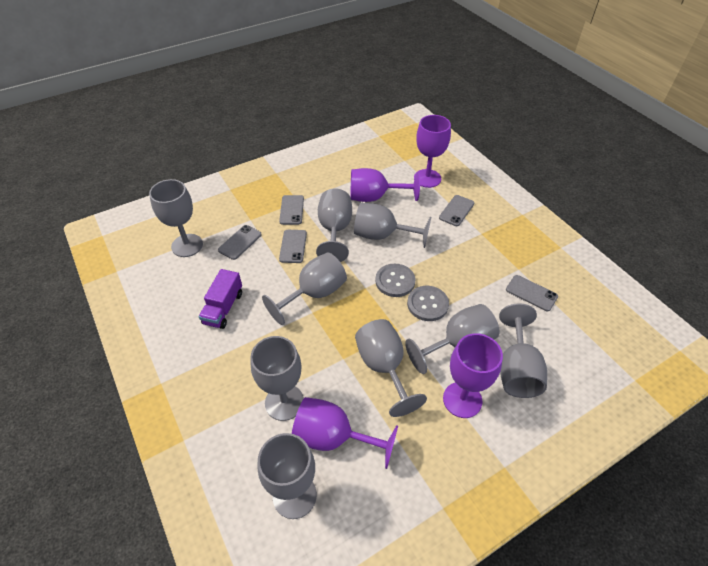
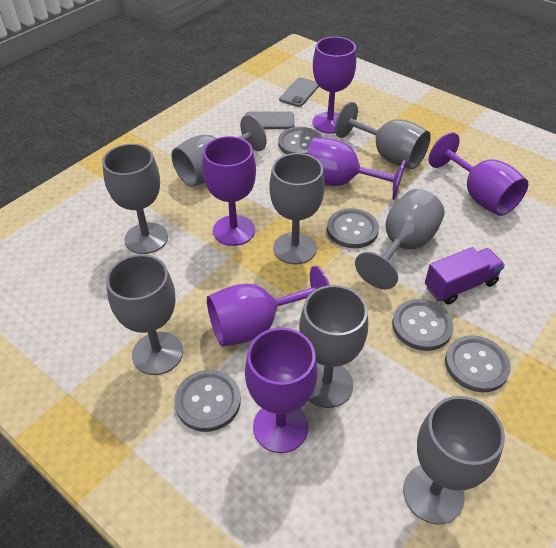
grey button: [375,264,415,297] [407,286,449,321] = 2 -> [174,370,241,432] [278,127,322,154] [327,208,379,248] [392,299,454,351] [445,335,511,392] = 5
grey goblet: [149,179,203,257] [250,336,304,421] [258,433,317,519] [262,252,347,325] [316,189,352,262] [354,203,431,248] [355,319,427,417] [405,304,500,374] [499,304,547,398] = 9 -> [102,144,168,254] [106,254,183,375] [172,115,267,187] [269,153,325,264] [299,285,368,408] [335,102,431,169] [355,189,444,289] [403,396,505,525] = 8
grey phone: [218,225,262,260] [279,195,304,225] [279,230,307,263] [439,195,474,226] [506,275,558,311] = 5 -> [245,111,294,129] [279,77,319,107] = 2
purple goblet: [292,397,398,469] [351,168,420,202] [414,115,451,188] [443,333,503,418] = 4 -> [202,136,256,246] [207,266,330,347] [245,328,318,453] [307,137,406,200] [312,37,356,134] [429,132,528,216] = 6

